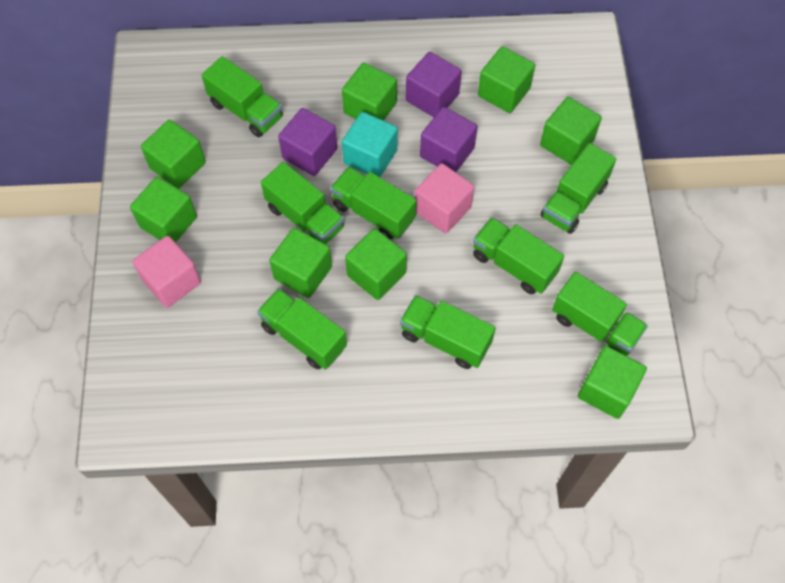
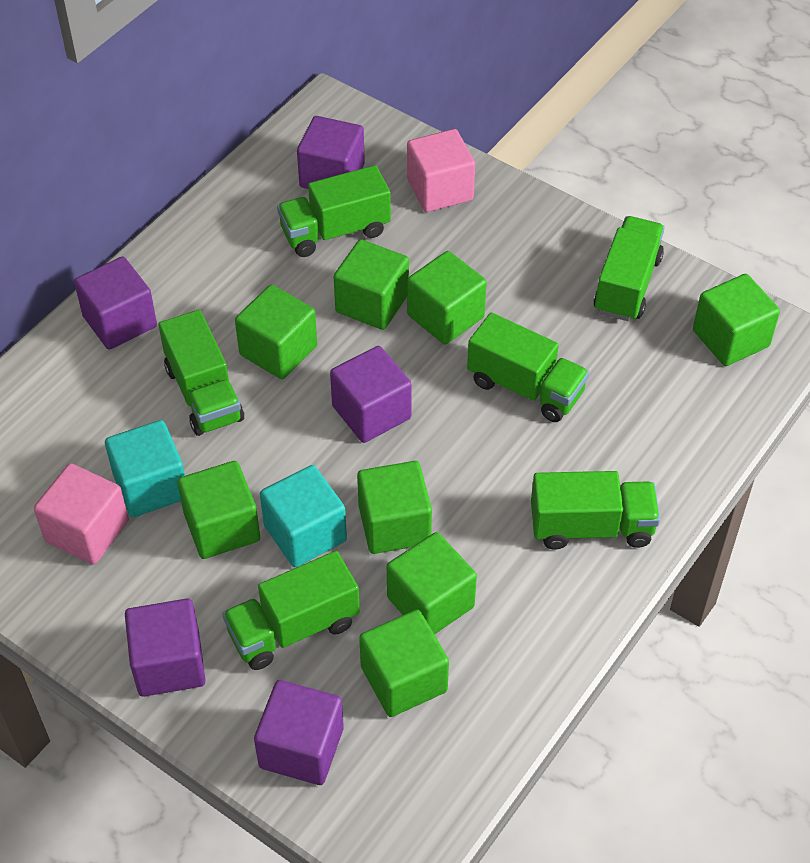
green truck: [201,56,283,137] [257,288,347,369] [261,162,344,244] [331,167,417,240] [400,295,496,369] [473,217,564,294] [540,143,616,234] [552,272,648,356] = 8 -> [158,310,244,436] [222,551,360,670] [277,165,391,257] [467,313,589,422] [531,471,660,550] [594,216,665,321] = 6
purple cube: [278,108,337,176] [406,52,462,117] [420,107,477,172] = 3 -> [74,257,157,350] [125,599,206,697] [254,680,344,785] [297,116,365,189] [330,346,412,443] = 5
turquoise cube: [342,112,398,177] = 1 -> [105,420,185,517] [260,465,347,567] = 2

